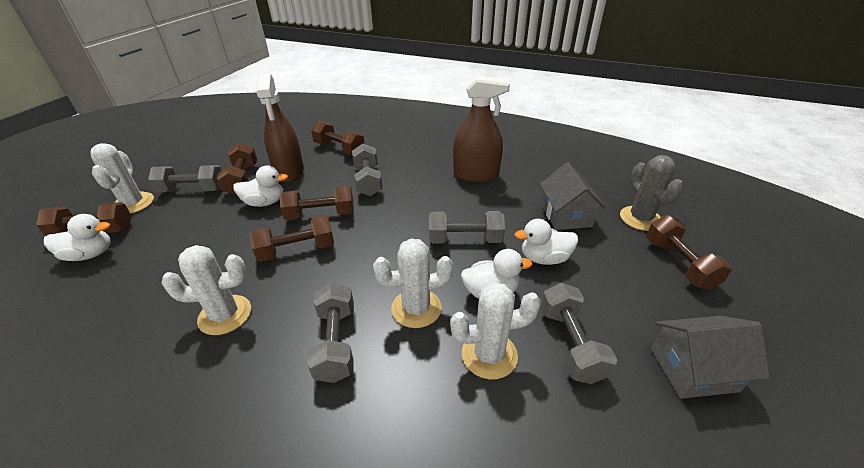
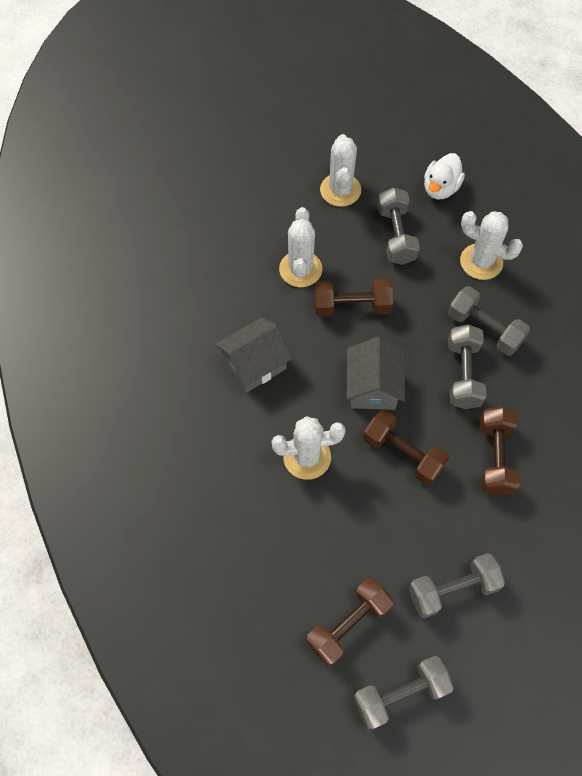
brown dumbbell: [36,202,131,236] [217,142,257,195] [250,215,334,262] [280,186,354,220] [311,120,365,155] [646,215,732,290] = 6 -> [306,578,394,666] [314,278,393,317] [363,410,449,485] [480,407,520,496] = 4
brown spray bottle: [256,74,304,182] [453,76,510,182] = 2 -> none = 0
grey cactus: [620,155,684,231] = 1 -> none = 0
white duck: [44,214,111,261] [233,165,288,207] [461,249,532,299] [514,219,578,265] = 4 -> [424,153,465,200] = 1

